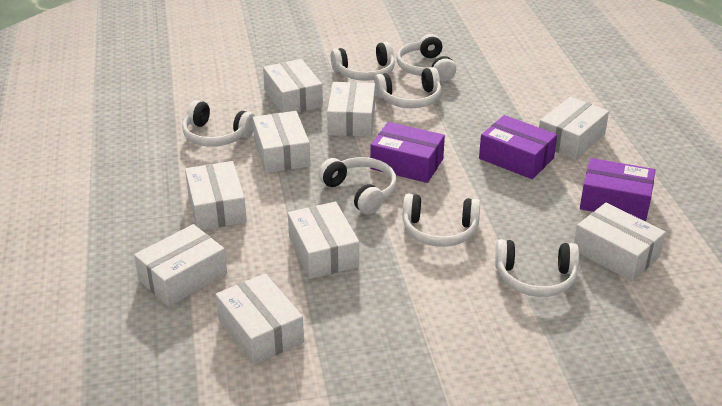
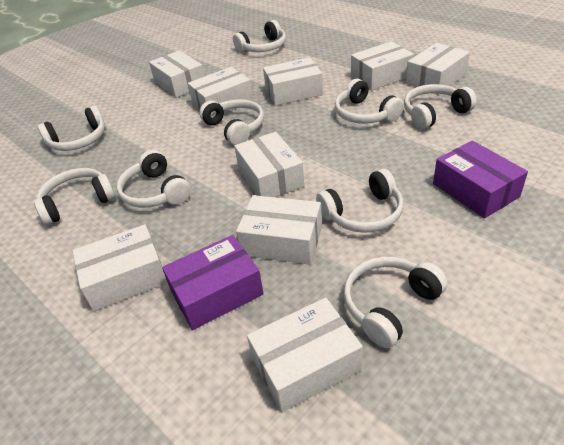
purple box: [370,122,445,183] [479,115,557,179] [580,158,655,221] = 3 -> [162,235,264,330] [433,140,528,218] = 2
white headphones: [182,100,255,147] [318,157,397,214] [331,42,395,81] [374,67,441,108] [397,34,456,81] [403,194,480,247] [495,239,579,297] = 7 -> [34,168,116,225] [38,106,105,151] [117,150,191,208] [199,99,264,145] [233,20,286,53] [316,169,403,233] [335,79,404,124] [344,257,448,348] [404,84,477,130] = 9

